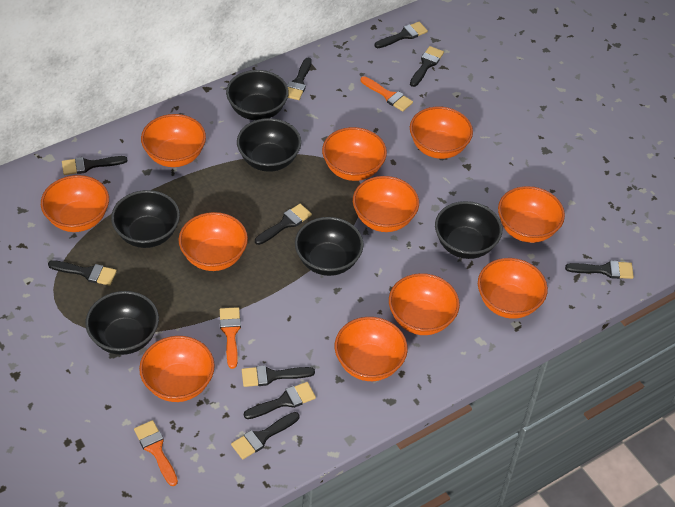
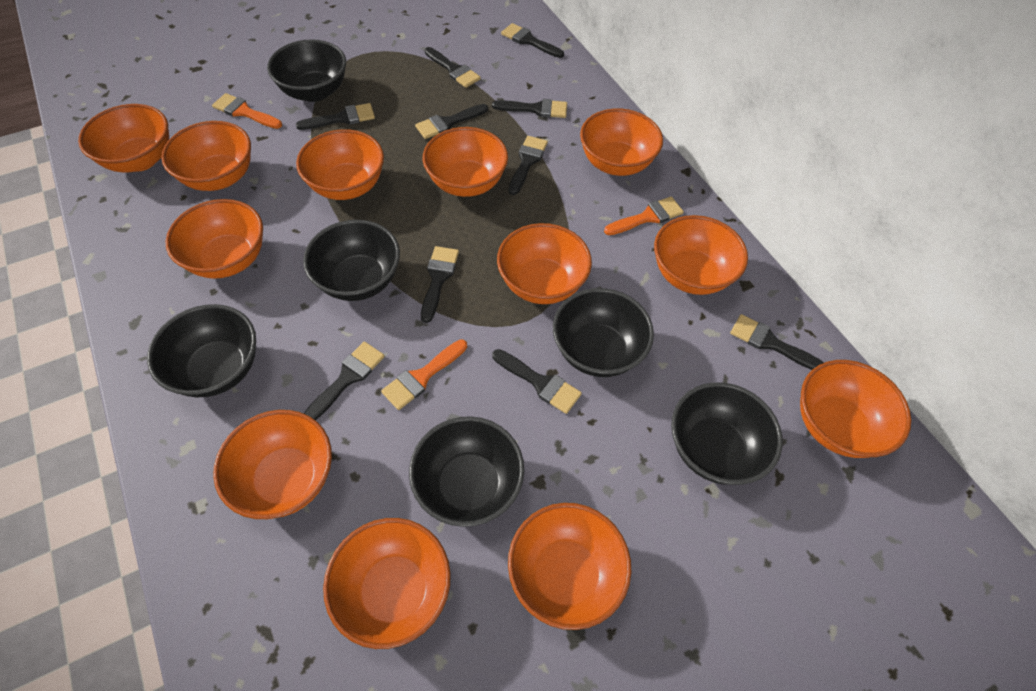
orange bowl: [41,175,109,232] [139,336,215,402] [141,114,206,167] [179,212,248,271] [322,127,387,181] [335,317,408,381] [353,176,419,232] [389,273,460,335] [410,107,473,159] [478,258,548,319] [498,186,565,243] = 11 -> [78,104,169,172] [161,121,251,191] [165,199,263,279] [213,410,332,519] [296,129,384,200] [323,518,451,649] [423,127,508,197] [497,223,592,304] [508,503,632,630] [580,109,663,176] [654,215,748,295] [800,360,911,458] = 12

